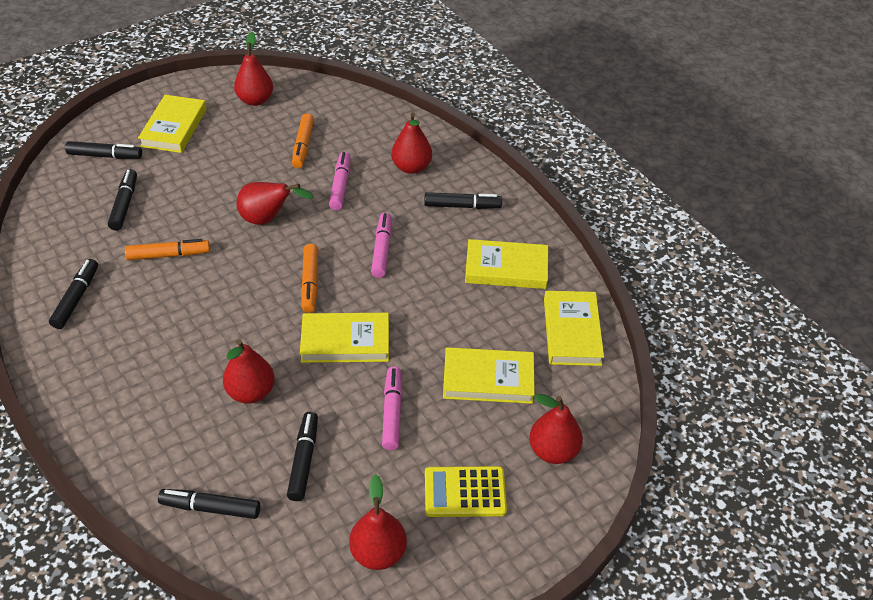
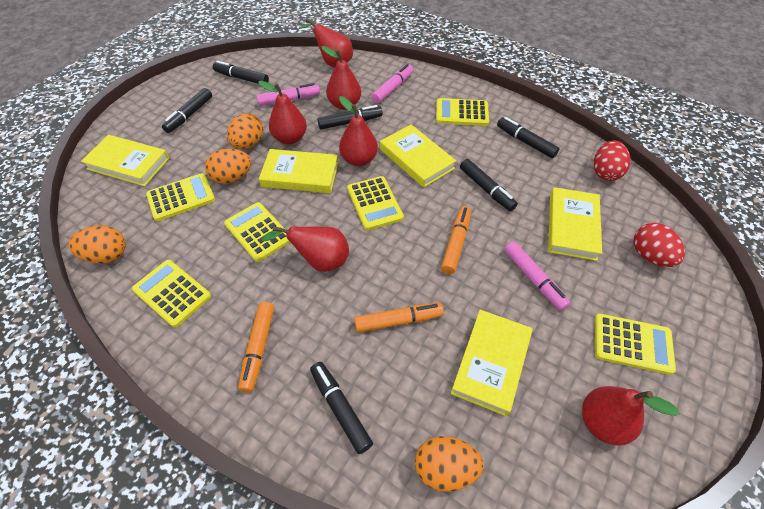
orange egg: none = 0 -> [68,226,126,264] [205,149,251,184] [227,113,263,149] [415,436,484,492] = 4
red egg: none = 0 -> [593,140,631,181] [633,223,685,267] = 2
yellow calculator: [425,466,507,517] = 1 -> [132,260,211,327] [146,173,215,221] [224,202,290,262] [347,176,404,230] [436,98,489,126] [595,313,676,375] = 6

